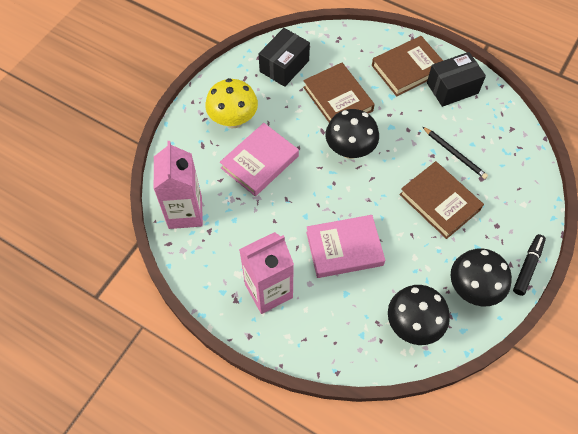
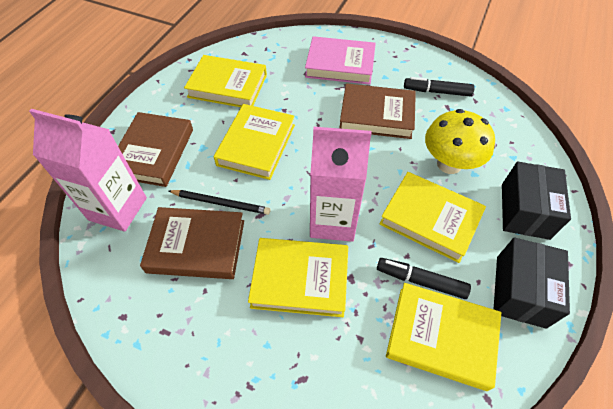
black marker: [513,234,546,296] = 1 -> [377,258,471,299] [404,77,475,96] = 2
black mushroom: [326,109,379,159] [388,285,450,345] [451,248,512,307] = 3 -> none = 0
pink book: [220,123,299,196] [306,215,385,278] = 2 -> [305,36,376,85] = 1
yellow book: none = 0 -> [184,55,267,107] [214,104,295,180] [248,238,348,317] [379,172,486,263] [386,283,501,391] = 5

